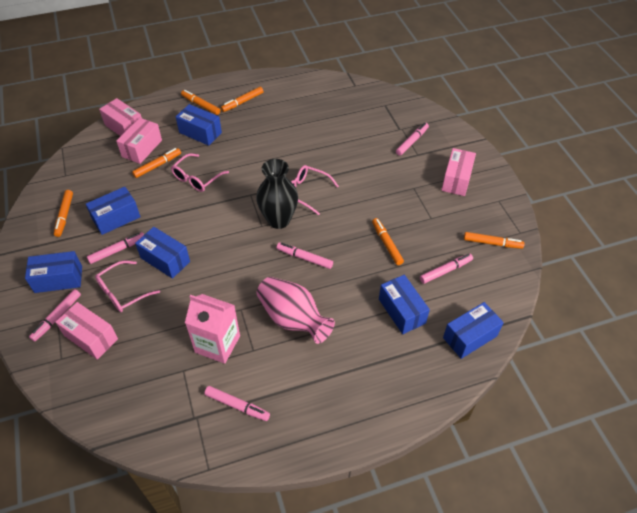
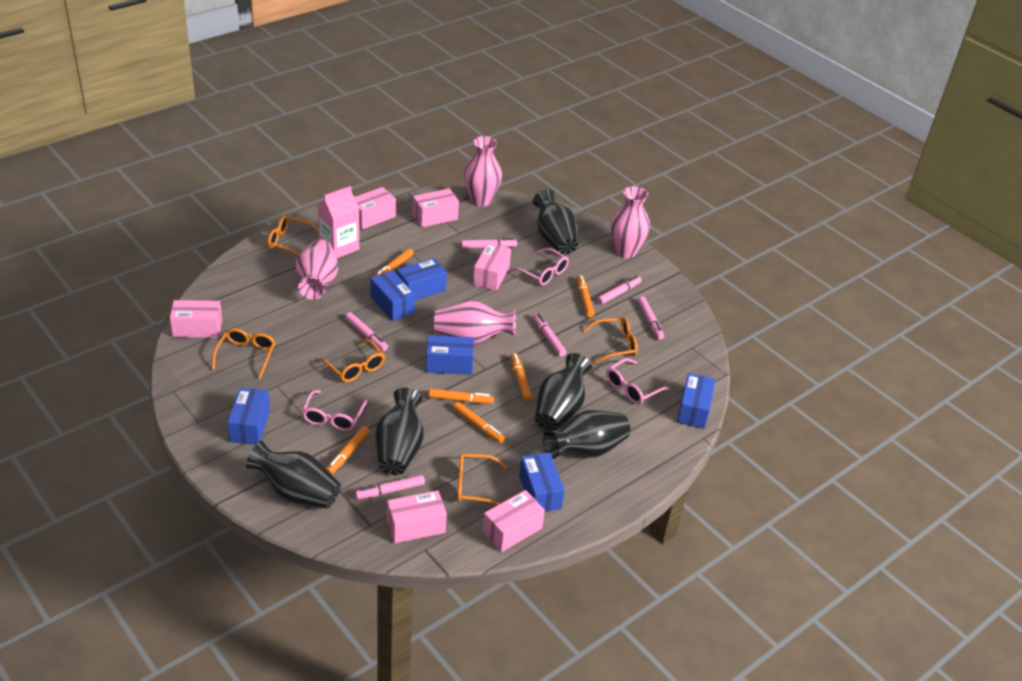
black vase: [256,159,298,229] = 1 -> [246,441,341,509] [375,388,424,475] [533,189,578,255] [535,353,592,431] [543,410,631,459] = 5
orange glasses: none = 0 -> [212,328,275,379] [268,215,319,256] [319,339,385,382] [457,454,507,505] [583,317,638,363] = 5
pink box: [55,302,118,360] [99,98,142,136] [116,118,162,164] [442,148,476,196] = 4 -> [170,300,222,338] [354,187,396,229] [387,490,447,543] [413,188,459,227] [473,243,511,291] [482,490,545,552] = 6
pink vase: [256,277,335,344] = 1 -> [296,239,338,300] [434,300,516,343] [464,136,502,207] [610,186,650,258] = 4

